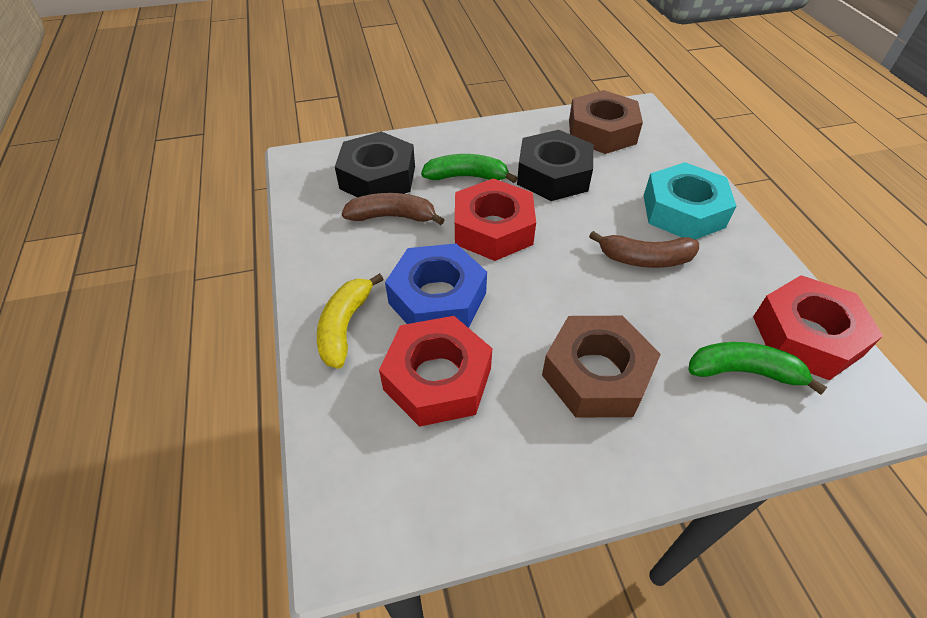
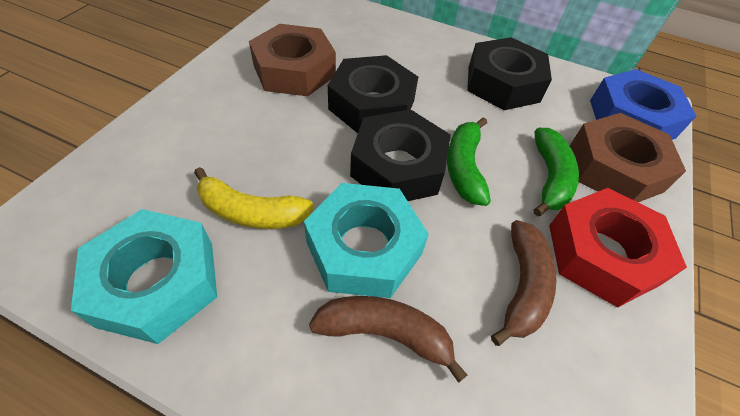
black nut: [335,132,415,197] [517,130,593,201] = 2 -> [328,55,418,133] [350,110,451,201] [467,37,552,110] = 3
red nut: [379,316,492,427] [455,178,536,261] [753,275,883,380] = 3 -> [549,188,687,307] = 1
turquoise nut: [643,162,736,239] = 1 -> [71,209,217,344] [304,183,429,298] = 2

